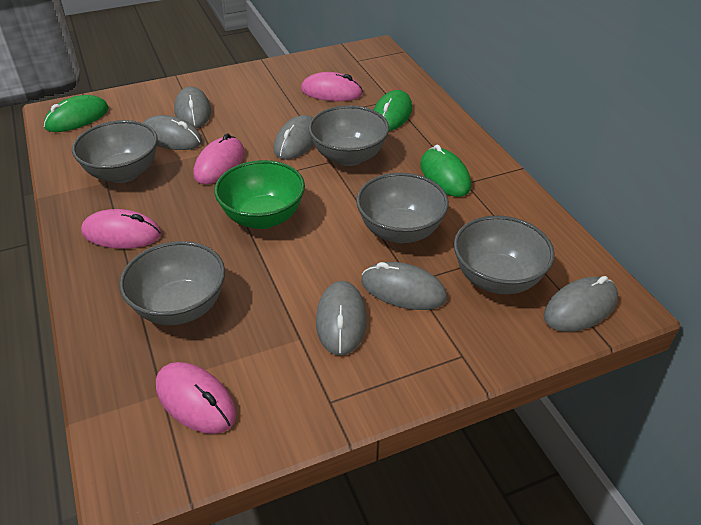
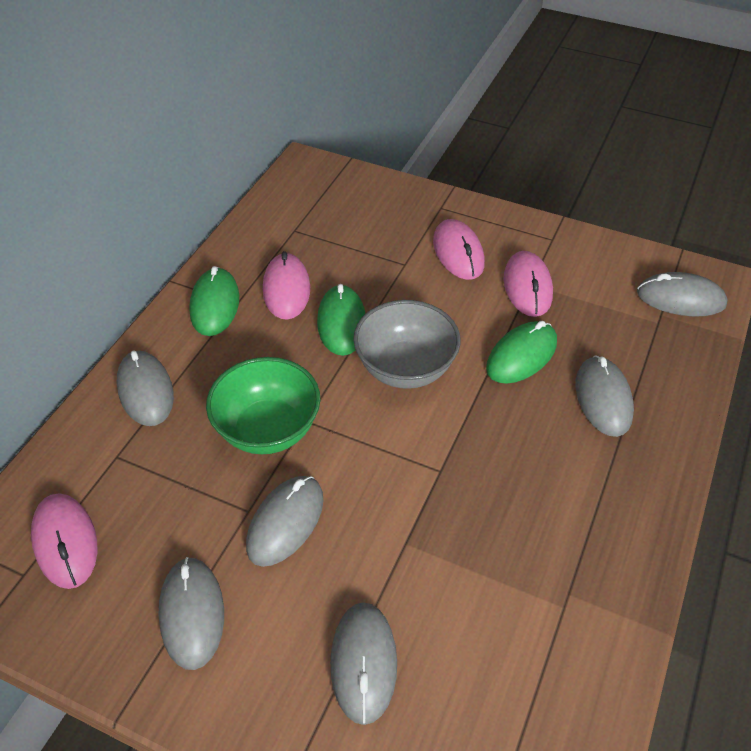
grey bowl: [72,120,158,183] [119,241,225,325] [308,105,389,166] [356,173,449,243] [454,216,555,294] = 5 -> [353,300,461,389] = 1

